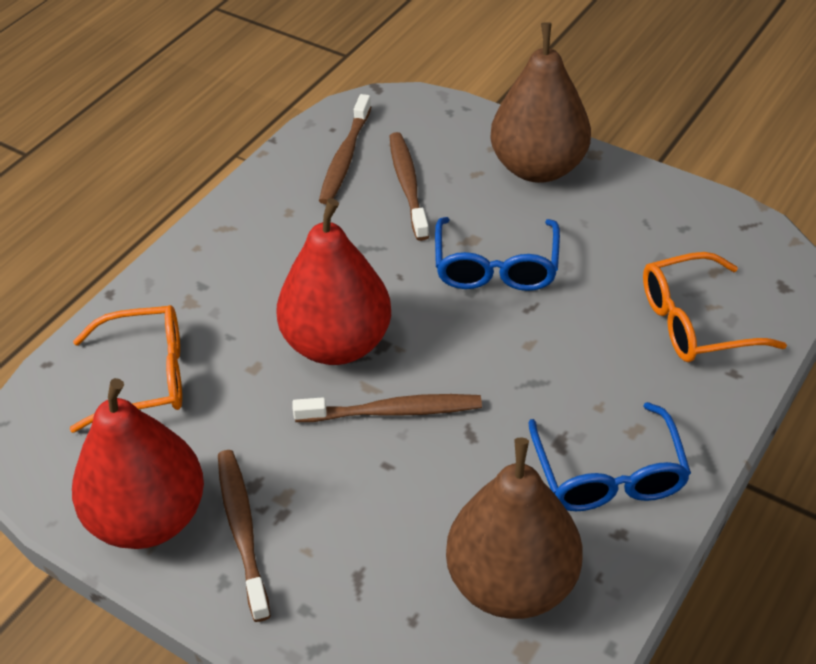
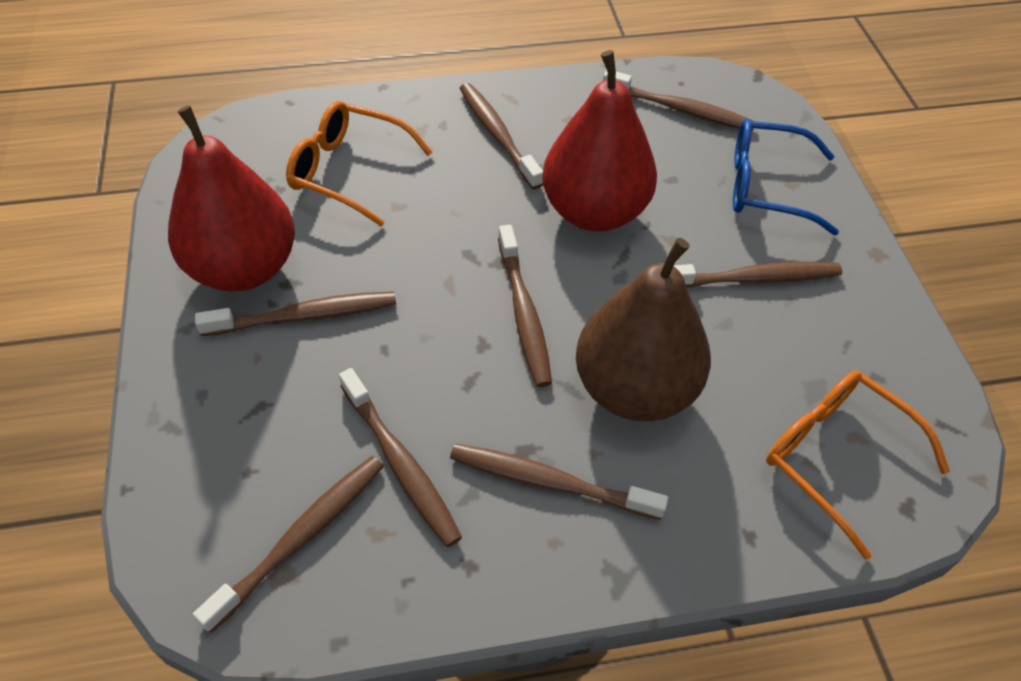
blue glasses: [435,217,560,291] [528,402,691,511] = 2 -> [733,119,839,235] = 1
brown pear: [446,437,583,619] [490,22,591,183] = 2 -> [576,238,711,421] = 1
brown toothbrush: [218,450,271,622] [293,394,482,422] [319,94,371,204] [389,132,429,241] = 4 -> [193,456,384,633] [195,291,396,336] [339,368,462,547] [450,444,668,520] [460,83,543,189] [498,225,552,387] [603,70,754,131] [673,261,842,288] = 8

